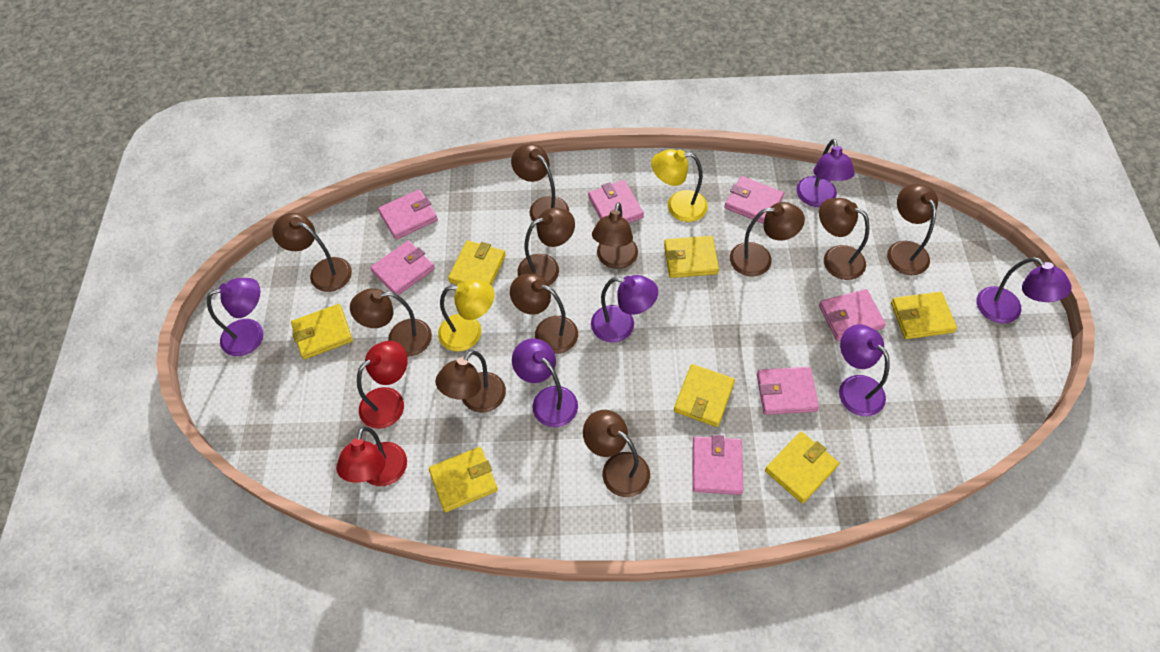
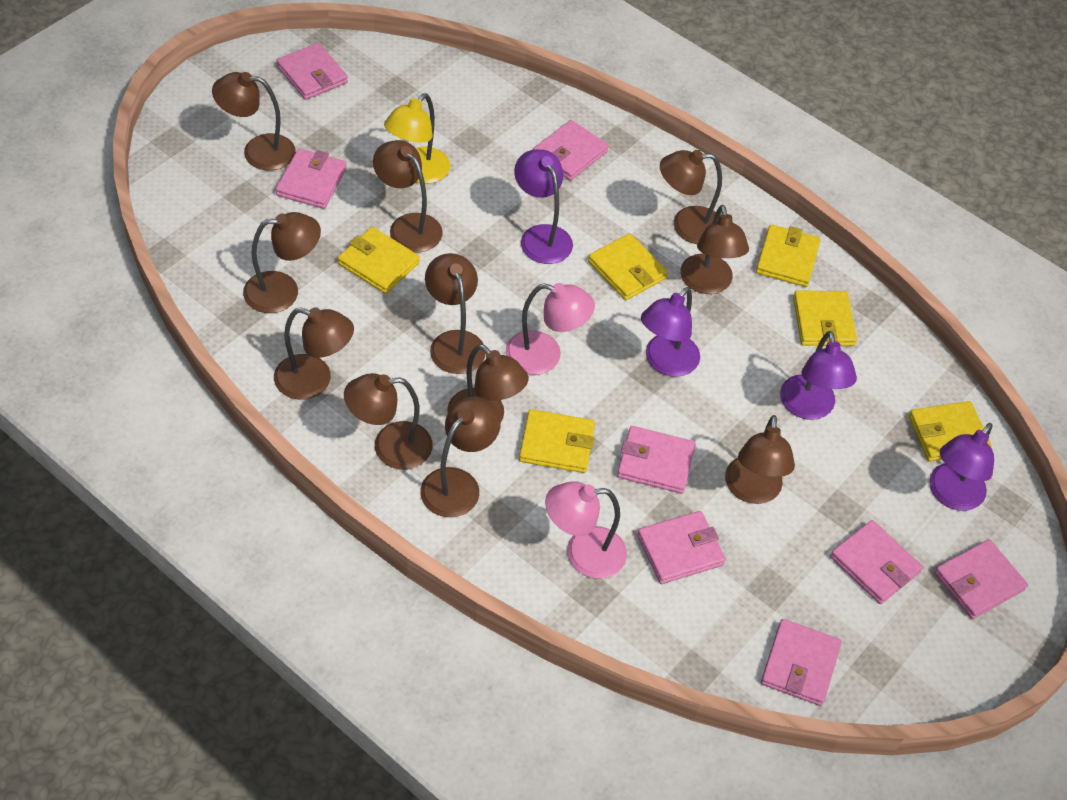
pink lamp: none = 0 -> [505,283,595,375] [545,481,627,578] = 2
pink wallet: [370,240,435,295] [378,189,438,240] [588,180,644,223] [692,435,743,495] [724,176,784,224] [757,367,819,415] [819,289,886,341] = 7 -> [275,148,347,209] [276,43,348,100] [533,120,609,181] [617,426,696,494] [637,511,726,584] [761,619,842,706] [830,520,923,604] [934,539,1028,619] = 8
purple lamp: [207,278,263,356] [512,338,578,427] [591,275,658,343] [796,139,855,207] [839,324,890,416] [976,257,1072,323] = 6 -> [514,149,573,264] [641,287,700,377] [780,331,857,420] [929,423,994,511] = 4
red lamp: [336,426,407,486] [357,341,408,429] = 2 -> none = 0
yellow lamp: [438,280,494,351] [651,149,708,222] = 2 -> [384,93,450,184] = 1
yellow wallet: [291,304,353,359] [429,447,498,512] [448,240,506,286] [664,236,719,278] [674,364,735,427] [765,432,839,503] [891,292,957,339] = 7 -> [338,227,420,294] [519,409,595,473] [588,233,668,300] [756,224,821,287] [793,290,857,346] [909,401,992,462] = 6

